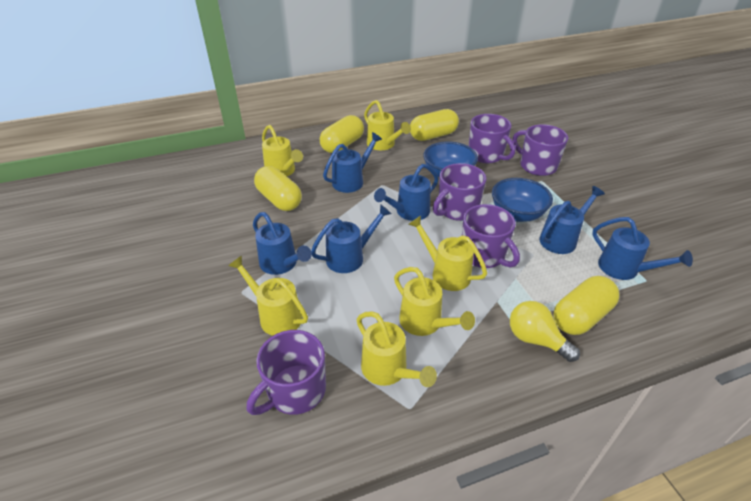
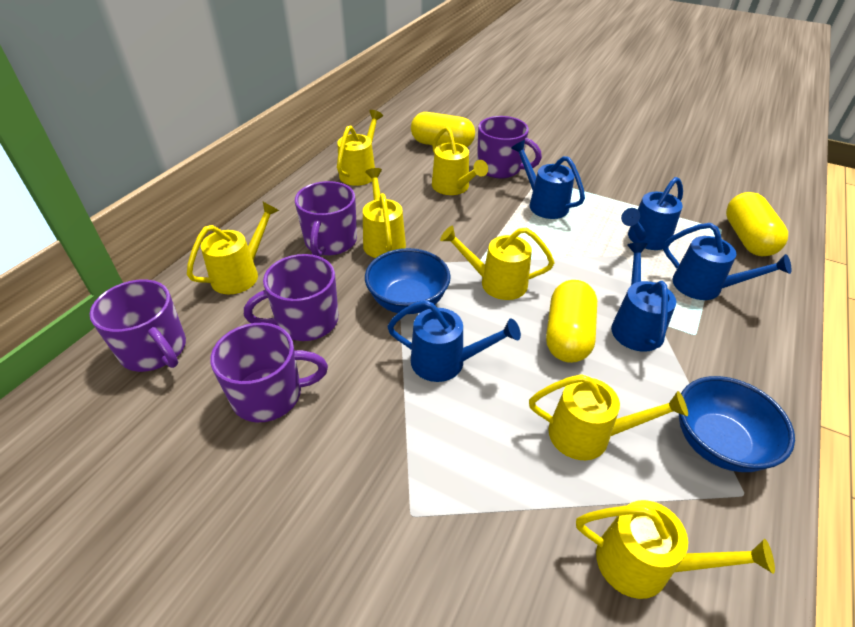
blue watering can: [253,212,312,275] [311,204,392,273] [323,132,382,193] [374,164,438,221] [539,186,605,254] [592,217,693,280] = 6 -> [387,300,521,382] [511,140,585,219] [611,242,676,352] [621,177,683,250] [663,223,791,300] = 5
yellow capsule: [254,166,302,211] [320,115,364,153] [410,109,459,141] [553,276,619,335] = 4 -> [411,112,475,147] [546,280,597,363] [726,192,788,256] = 3
yellow light bulb: [510,301,580,362] = 1 -> none = 0
yellow watering can: [228,256,308,336] [262,125,303,176] [356,311,437,387] [364,100,411,150] [394,267,475,336] [408,216,487,291] = 6 -> [187,202,280,294] [337,110,383,186] [363,168,406,258] [432,127,488,195] [440,226,554,300] [529,374,688,460] [576,500,775,599] = 7

